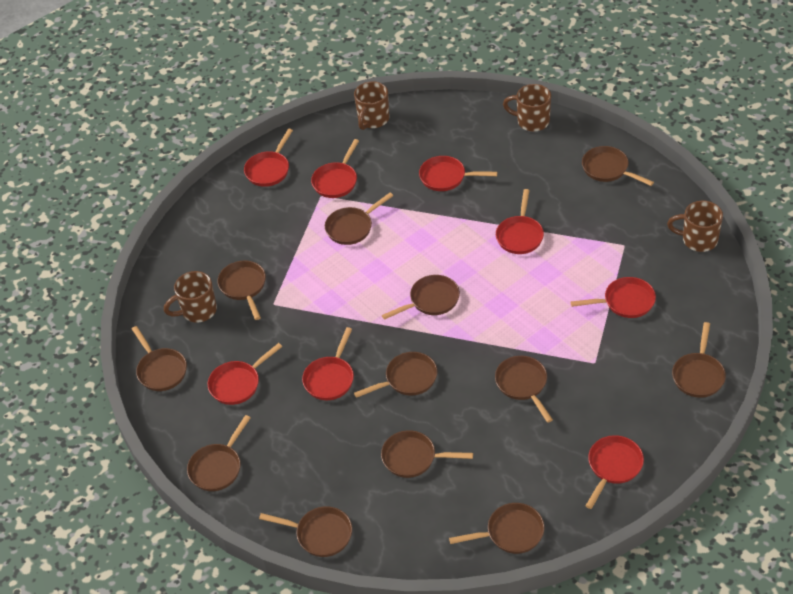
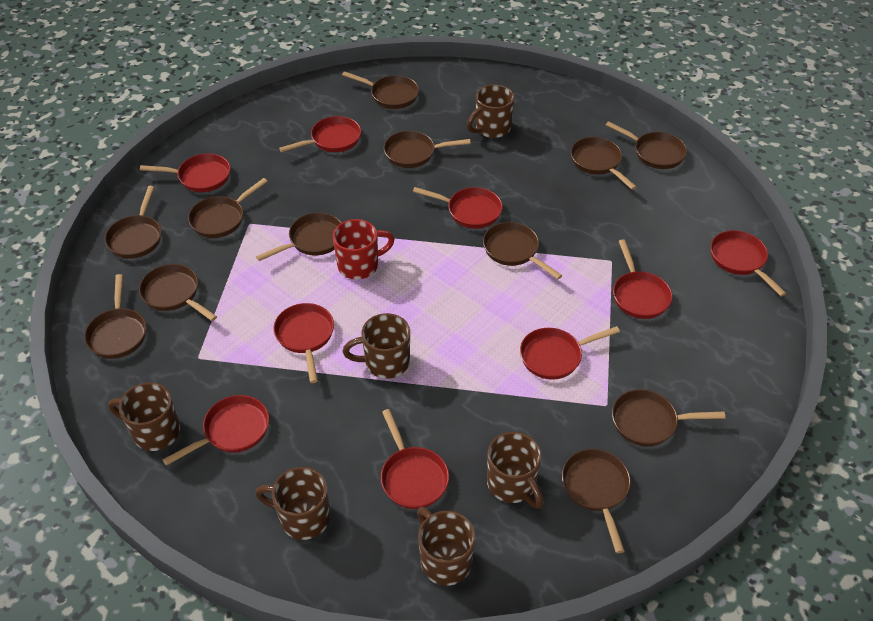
brown mug: [164,271,217,323] [354,81,390,130] [503,84,551,132] [667,201,723,252] = 4 -> [108,382,180,451] [255,467,330,540] [343,313,410,379] [417,507,476,586] [467,84,515,138] [487,432,544,509] = 6
red mug: none = 0 -> [333,219,395,279] = 1
red pan: [208,343,282,405] [244,129,293,187] [302,327,354,400] [311,139,359,198] [419,156,497,191] [496,189,544,254] [570,277,656,318] [586,435,644,509] = 8 -> [140,153,230,192] [163,395,269,466] [273,303,334,383] [279,116,361,152] [381,409,449,509] [413,187,503,229] [520,326,620,380] [613,239,672,319] [710,230,787,297] = 9

